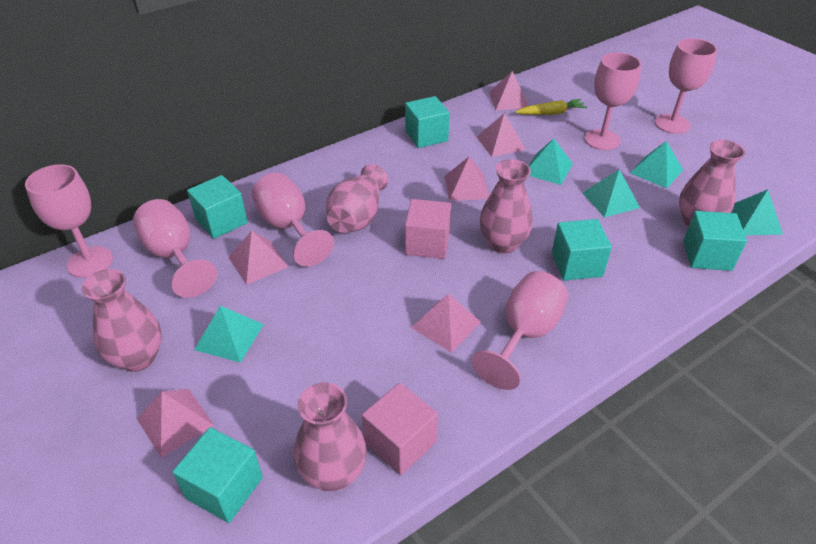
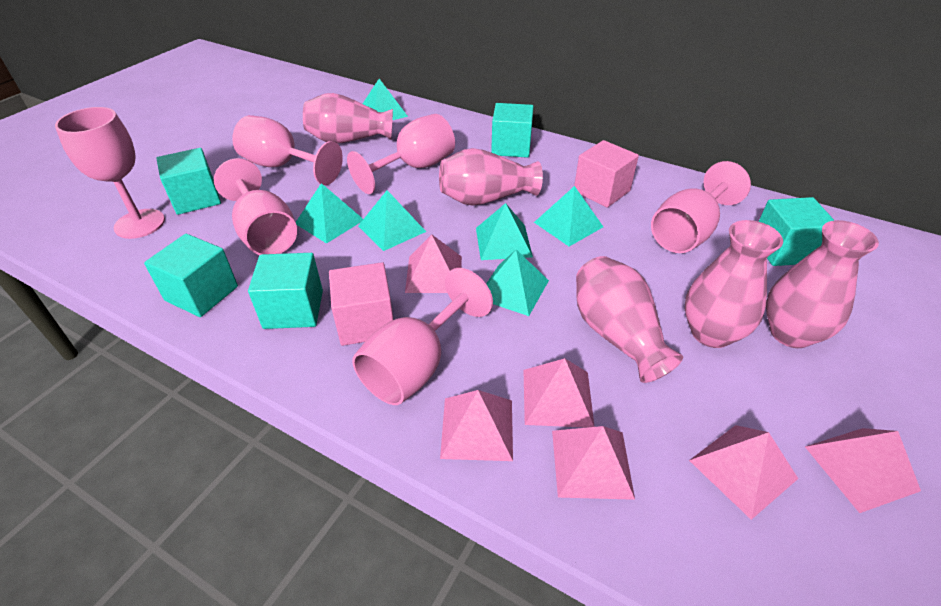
turquoise pyramid: [194,306,264,363] [529,139,573,185] [582,169,640,217] [630,141,683,188] [731,190,783,235] = 5 -> [296,183,363,244] [358,190,426,251] [363,79,408,120] [476,203,533,260] [486,250,549,316] [534,186,603,246] = 6
yellow carrot: [515,99,587,115] = 1 -> none = 0

